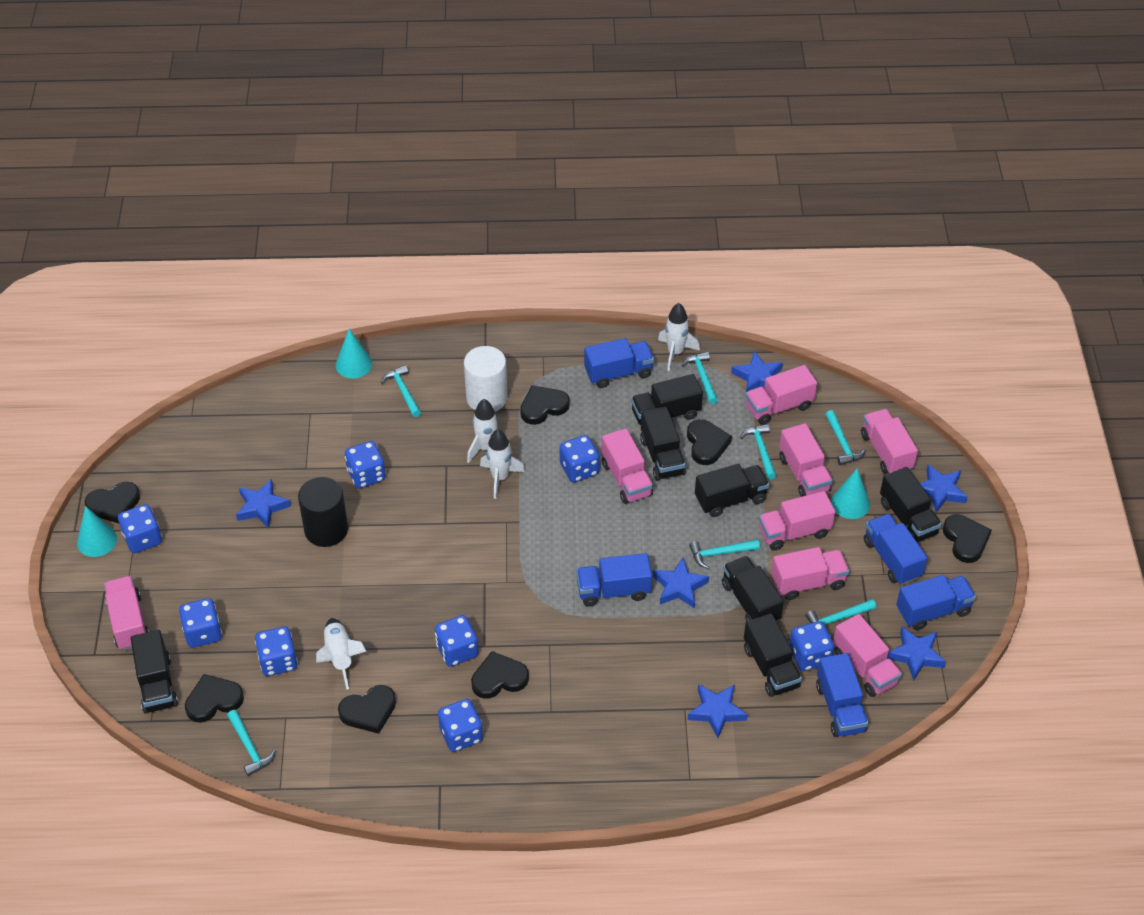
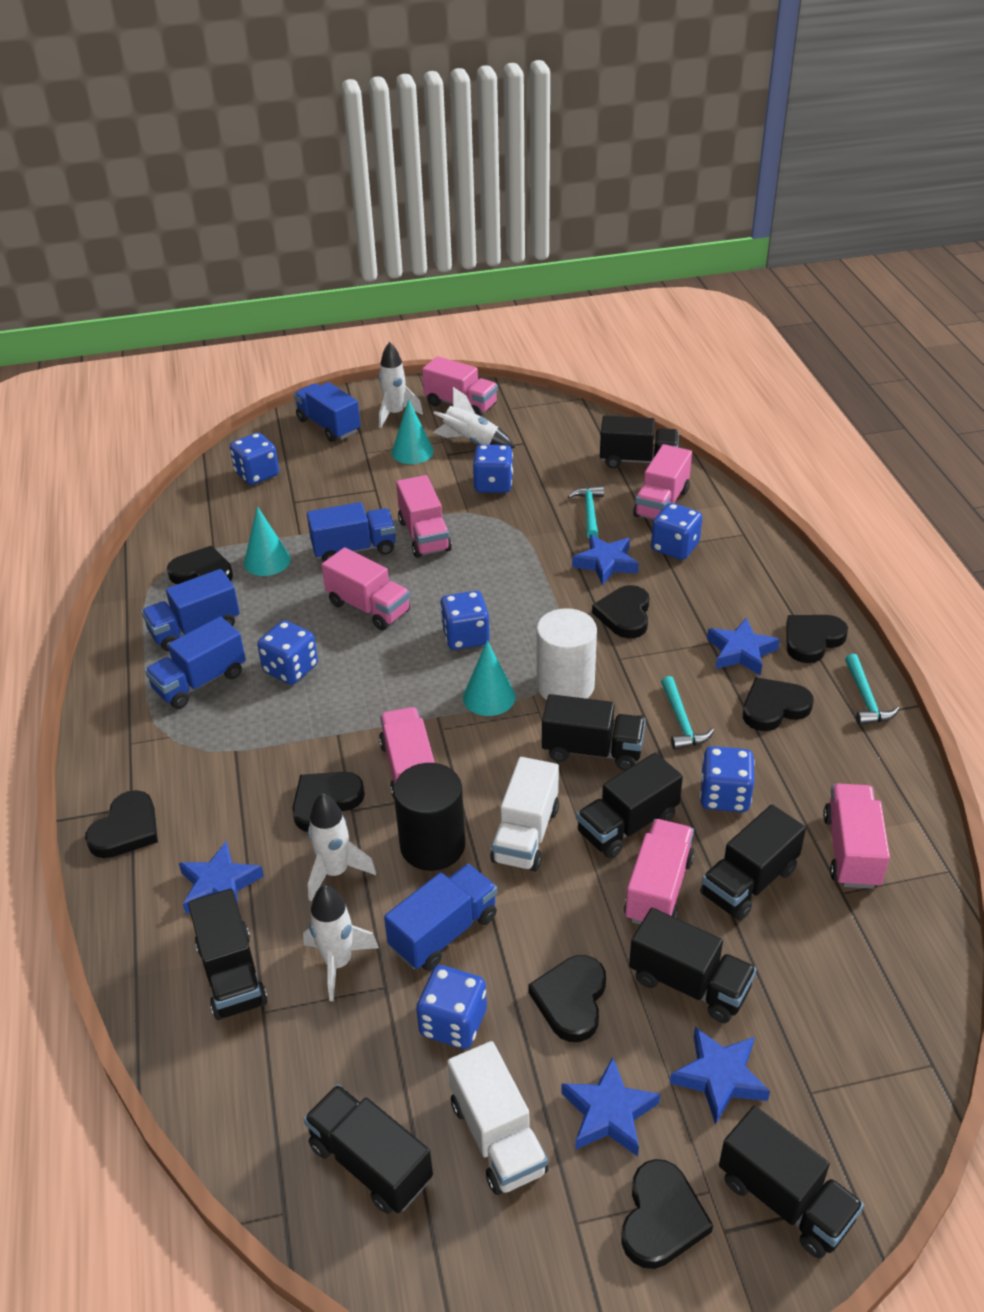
black heart: [85,481,140,524] [185,674,244,723] [338,685,396,734] [471,651,529,699] [520,385,570,425] [687,419,732,465] [943,514,992,563] = 7 -> [85,790,158,858] [167,546,233,584] [292,772,365,832] [528,955,606,1042] [592,585,650,638] [622,1159,713,1269] [743,677,814,731] [786,615,848,663] = 8
black truck: [131,630,178,714] [631,374,703,425] [640,406,686,481] [695,464,769,517] [722,556,784,621] [744,613,802,697] [880,467,942,542] = 7 -> [188,888,268,1020] [303,1084,433,1214] [542,694,646,770] [577,753,683,859] [600,416,679,468] [629,908,756,1023] [700,805,806,921] [719,1106,864,1258] = 8
blue dice: [118,504,162,553] [179,598,222,648] [255,627,297,676] [345,441,386,488] [435,615,479,667] [438,699,483,752] [560,435,600,482] [789,621,834,671] = 8 -> [230,433,279,485] [257,620,318,685] [416,965,487,1049] [440,591,490,650] [473,445,513,493] [651,503,702,560] [700,746,755,812] = 7
blue star: [236,479,291,528] [653,558,709,609] [687,684,748,738] [731,351,783,392] [887,627,946,681] [920,464,967,513] = 6 -> [179,841,264,914] [561,1057,660,1157] [572,535,639,585] [670,1027,770,1125] [707,617,780,676] = 5
pink truck: [104,576,149,650] [602,428,653,504] [745,365,817,425] [759,491,835,550] [771,547,849,600] [779,423,833,497] [833,614,902,697] [861,409,918,474] = 8 -> [322,547,410,630] [379,707,435,798] [396,475,452,558] [422,356,498,416] [624,819,695,924] [633,444,692,520] [823,783,890,889] = 7
turquoise hammer: [227,710,276,776] [381,365,421,417] [681,351,718,404] [689,539,760,569] [740,424,777,479] [805,599,876,637] [825,410,866,465] = 7 -> [568,486,604,539] [661,676,714,750] [845,654,899,725] = 3
white truck: none = 0 -> [447,1041,548,1195] [490,757,559,872] = 2

